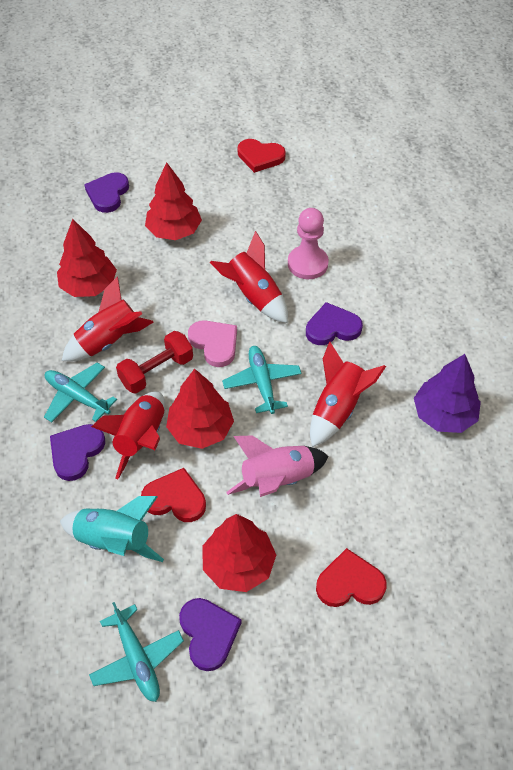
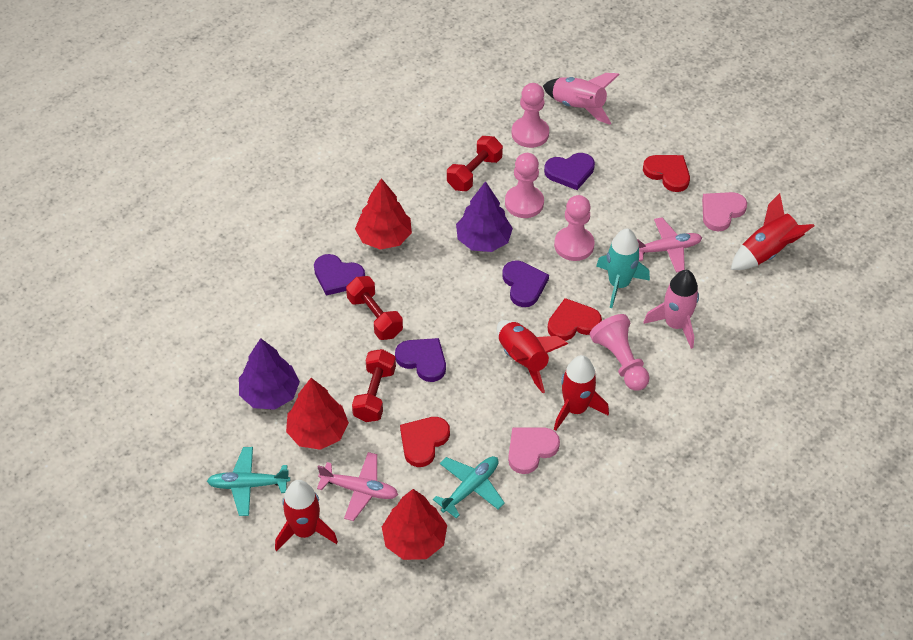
pink heart: [188,320,237,367] = 1 -> [508,428,560,474] [702,192,747,231] = 2
pink pawn: [288,208,329,279] = 1 -> [505,153,544,218] [511,83,549,148] [554,195,594,261] [590,314,649,391] = 4
pink plane: none = 0 -> [317,452,398,521] [637,217,702,273] = 2
pink rocket: [227,435,329,497] = 1 -> [543,73,620,125] [644,270,699,349] = 2
purple tree: [414,354,481,433] = 1 -> [239,338,300,410] [456,181,513,252] = 2
red dumbbell: [116,331,193,393] = 1 -> [346,276,403,340] [352,349,396,422] [447,136,503,191] = 3
red tree: [57,219,117,297] [145,162,202,240] [166,369,234,449] [203,514,276,592] = 4 -> [286,378,349,450] [355,178,412,250] [382,489,447,560] = 3
turquoise plane: [44,362,117,422] [89,602,184,702] [222,346,302,414] = 3 -> [207,447,290,516] [433,456,505,518] = 2

